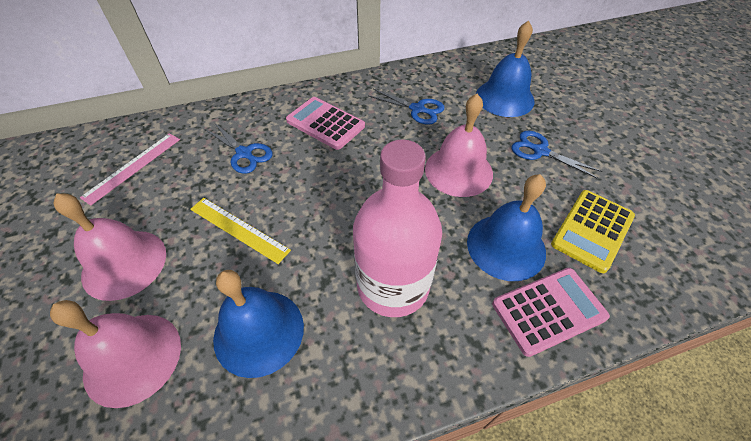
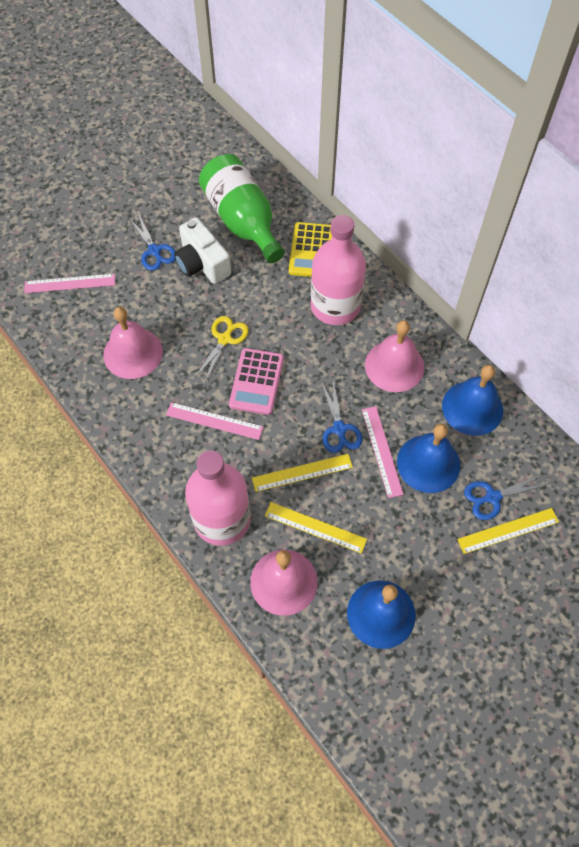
green bottle: none = 0 -> [199,154,285,263] = 1
pink bottle: [353,139,442,317] = 1 -> [185,451,250,546] [311,215,366,325] = 2
pink calculator: [286,97,365,150] [492,268,610,357] = 2 -> [229,348,284,415] = 1
pink ruler: [80,133,180,206] = 1 -> [24,273,115,293] [166,402,263,440] [362,406,403,498] = 3
white camera: none = 0 -> [174,217,231,284] = 1
yellow ruler: [190,198,291,264] = 1 -> [252,454,353,492] [265,502,367,554] [457,508,559,554] = 3
yellow scissors: none = 0 -> [195,316,249,382] = 1

